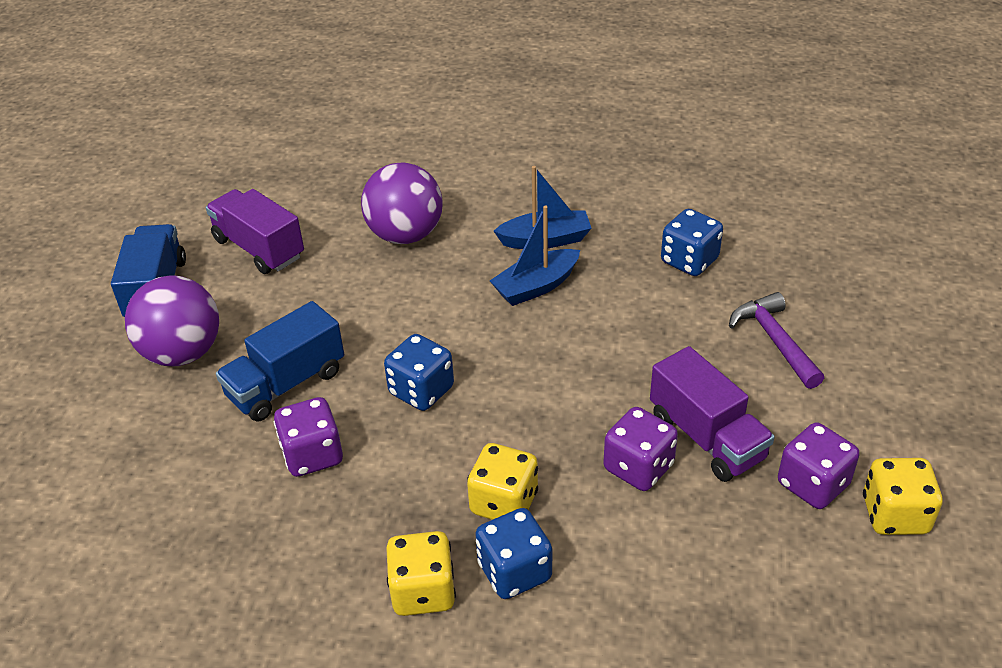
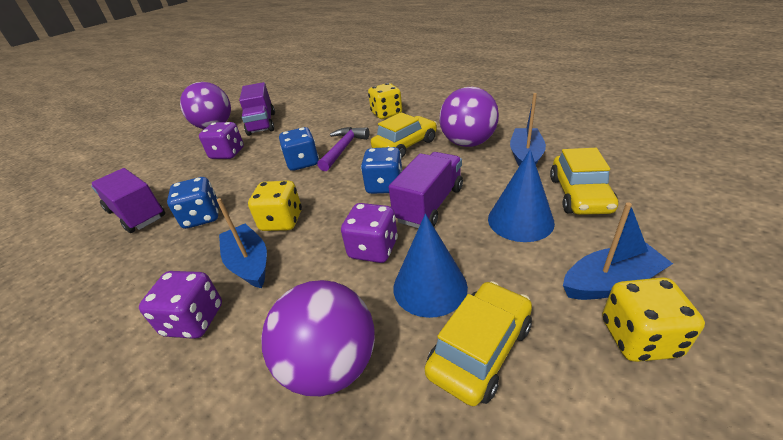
blue boat: [490,205,580,306] [494,166,591,249] = 2 -> [217,198,267,288] [510,93,546,166] [563,202,673,300] = 3
blue cone: none = 0 -> [393,214,468,318] [488,149,555,242] = 2
blue truck: [111,224,186,317] [216,301,344,421] = 2 -> none = 0
purple ball: [125,275,219,366] [361,162,443,244] = 2 -> [180,82,231,129] [261,280,375,396] [439,87,499,147] = 3
purple truck: [206,189,304,274] [650,346,775,482] = 2 -> [91,168,165,233] [239,82,275,136] [389,152,463,228] = 3
yellow car: none = 0 -> [371,112,437,158] [425,281,532,406] [550,148,618,215] = 3

